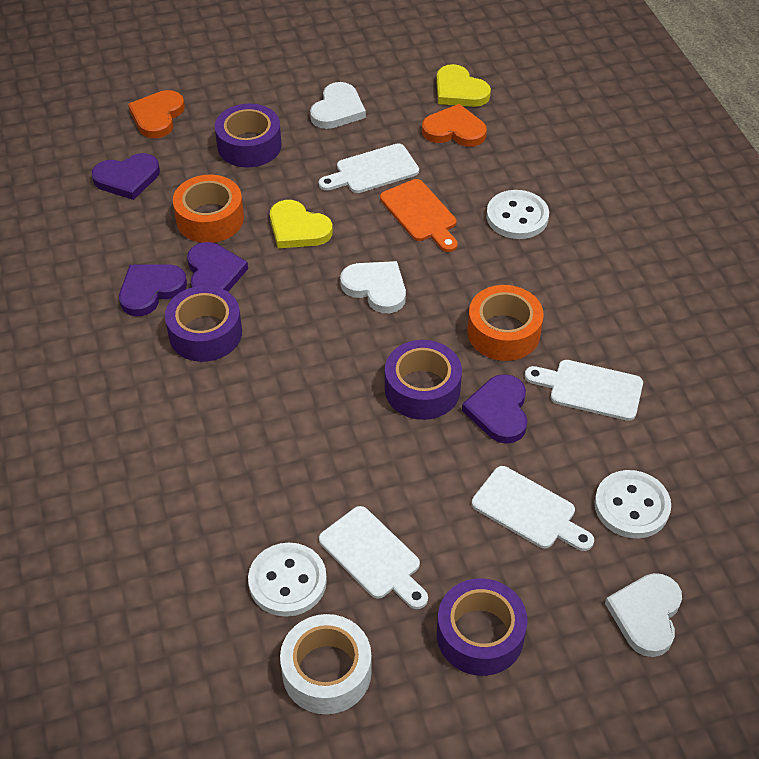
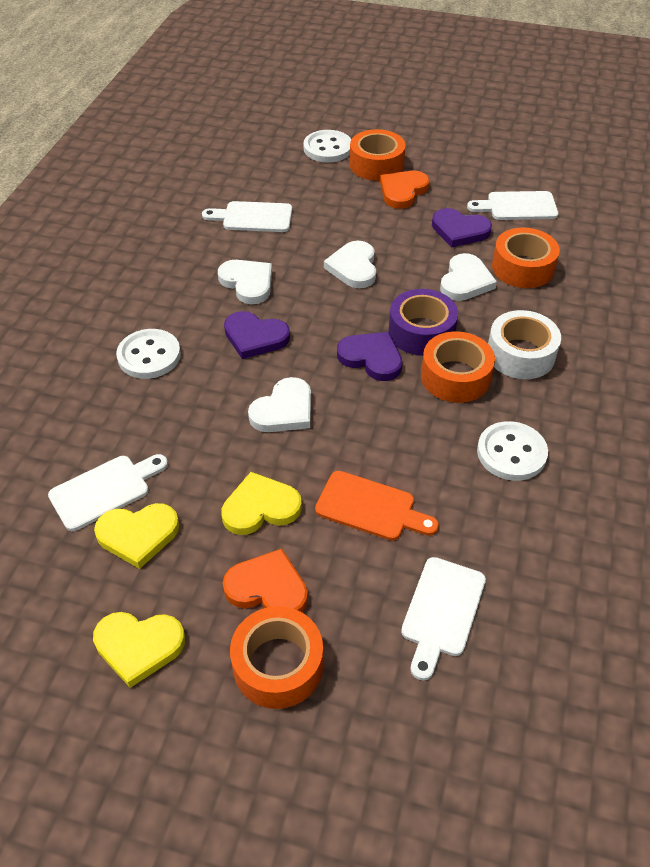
orange tape: [173,175,244,243] [467,285,544,361] = 2 -> [230,606,323,709] [350,129,406,181] [421,331,495,403] [492,227,560,288] = 4
purple heart: [92,153,160,200] [119,264,187,316] [187,242,248,292] [462,374,527,444] = 4 -> [224,311,290,359] [337,332,402,381] [432,208,492,248] = 3
purple tape: [165,286,242,362] [215,104,282,167] [385,340,462,420] [437,578,527,676] = 4 -> [389,289,458,356] = 1
white heart: [310,82,366,129] [340,261,406,313] [605,573,682,657] = 3 -> [218,260,272,304] [248,377,311,432] [324,241,376,288] [440,253,497,301] = 4
yellow heart: [270,200,333,248] [436,64,491,107] = 2 -> [93,612,185,688] [94,503,179,569] [221,472,302,535] = 3

